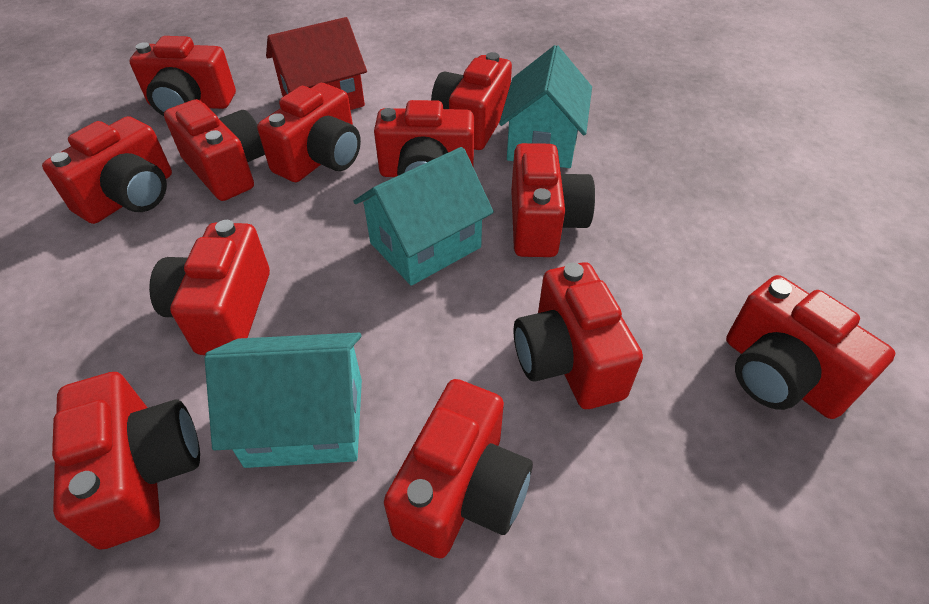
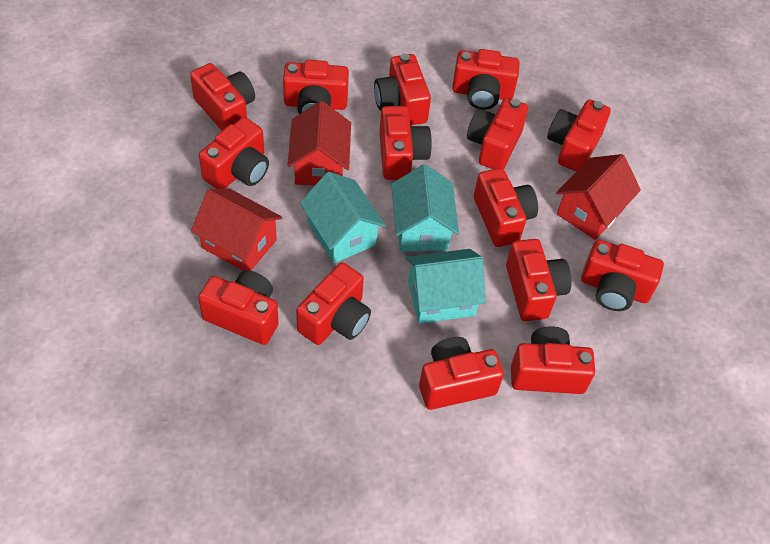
red camera: [42,116,172,224] [52,372,200,550] [130,36,236,116] [149,220,270,355] [164,99,265,201] [257,83,361,182] [374,100,474,177] [384,379,533,559] [431,52,512,150] [511,143,595,257] [514,262,643,409] [726,275,896,419] = 12 -> [190,63,255,131] [198,270,279,345] [199,117,269,189] [283,60,349,114] [296,262,371,345] [374,53,431,125] [379,106,432,180] [419,337,504,410] [452,49,520,110] [467,98,528,169] [474,168,538,247] [506,239,572,321] [511,326,595,394] [547,99,611,172] [581,240,664,311] = 15
red house: [266,17,367,110] = 1 -> [191,188,283,271] [287,101,351,186] [556,154,641,240] = 3

